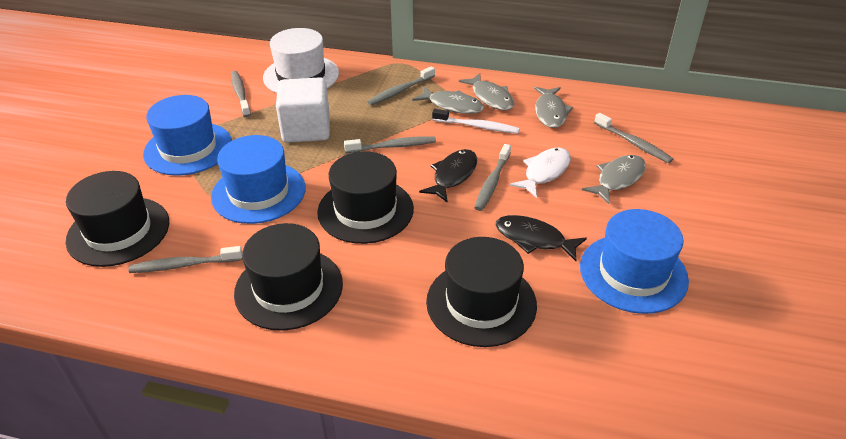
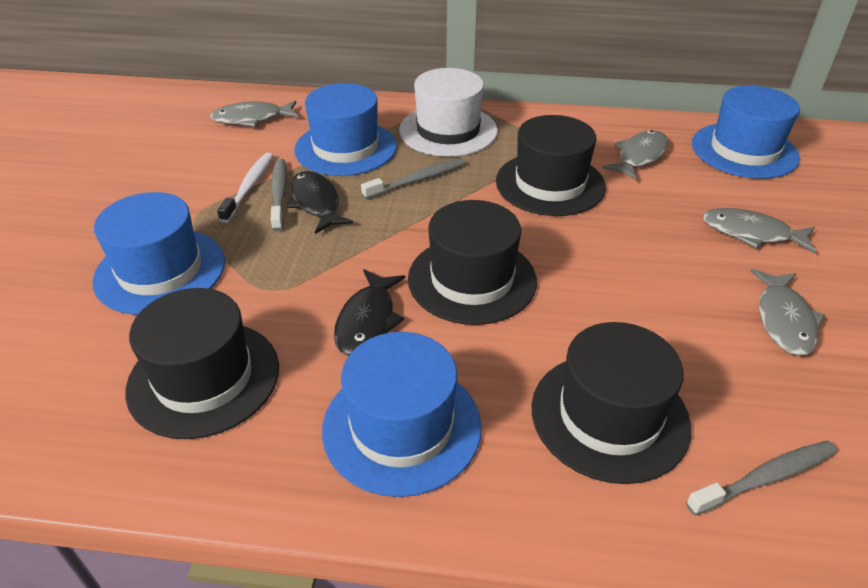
blue hat: [143,95,232,176] [211,135,306,224] [580,209,689,314] = 3 -> [93,192,225,315] [294,83,397,176] [322,332,482,497] [692,85,800,179] = 4
grey toothbrush: [129,246,243,273] [231,71,251,117] [344,136,436,153] [367,66,435,105] [474,144,511,211] [594,113,673,163] = 6 -> [271,159,287,231] [361,158,465,199] [686,440,837,516] = 3
white cube: [276,77,330,143] = 1 -> none = 0
white fish: [510,148,571,198] = 1 -> none = 0

